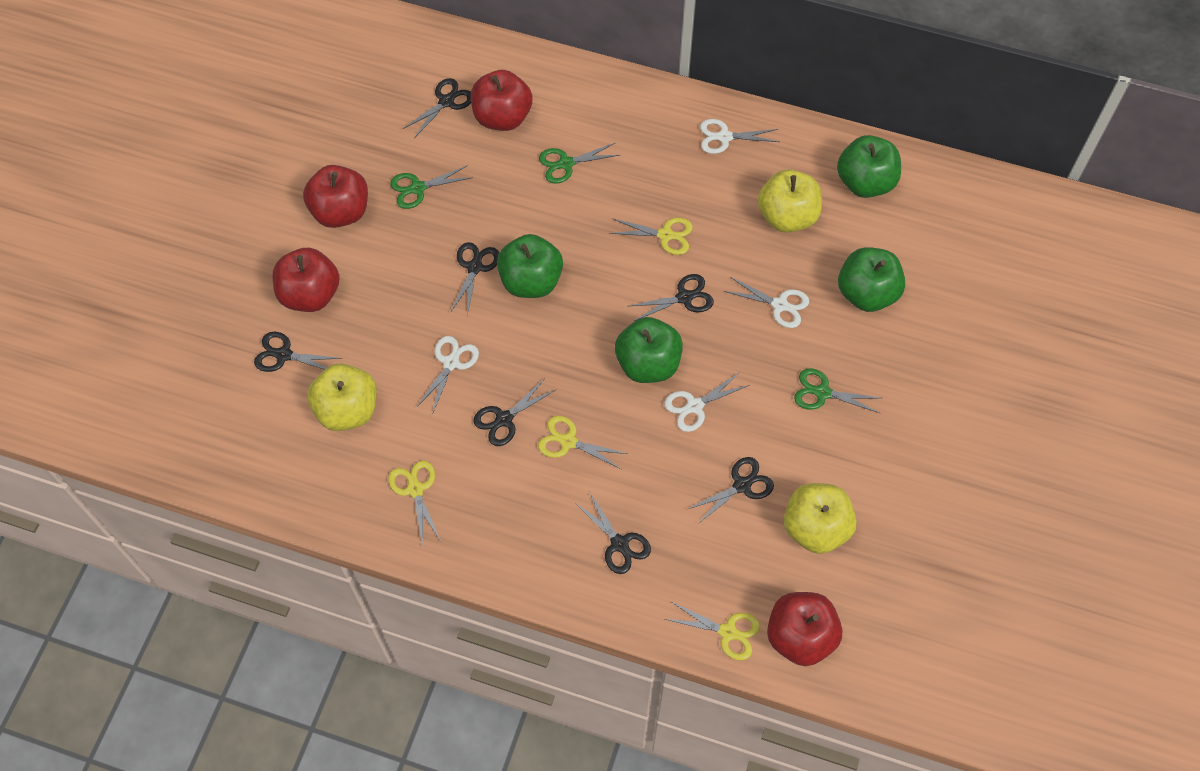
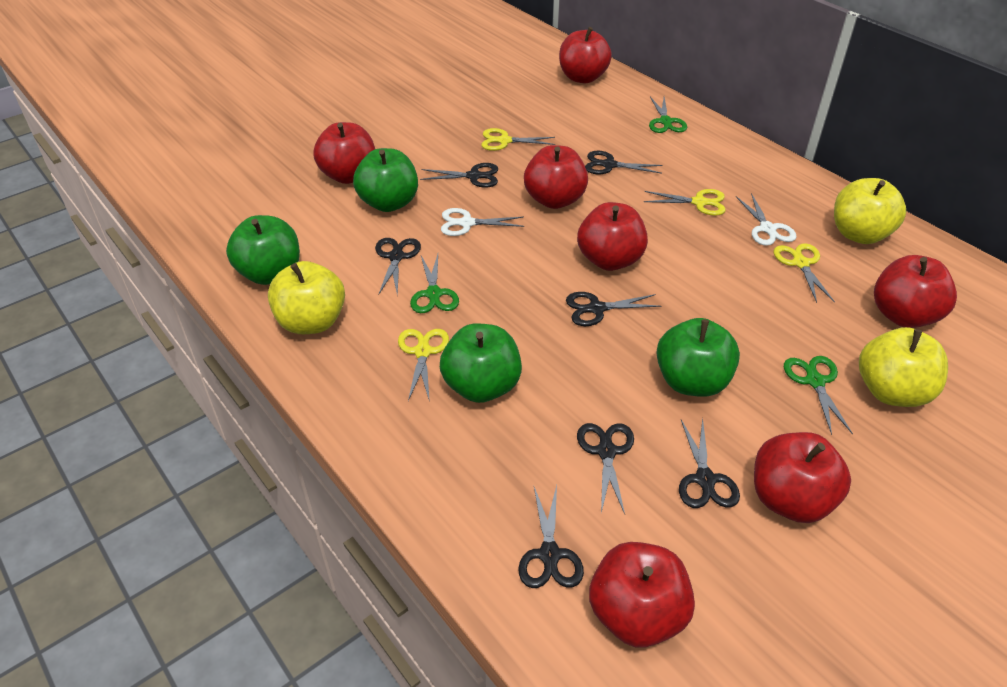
red apple: [272,248,340,312] [303,165,368,228] [471,70,533,131] [767,592,842,666] = 4 -> [313,122,375,184] [524,145,588,209] [559,27,612,83] [577,202,648,271] [589,542,695,648] [754,432,851,523] [874,255,957,328] = 7
white scissors: [416,336,479,415] [664,372,749,432] [700,119,779,154] [724,277,809,328] = 4 -> [441,208,524,236] [736,193,797,246] = 2

